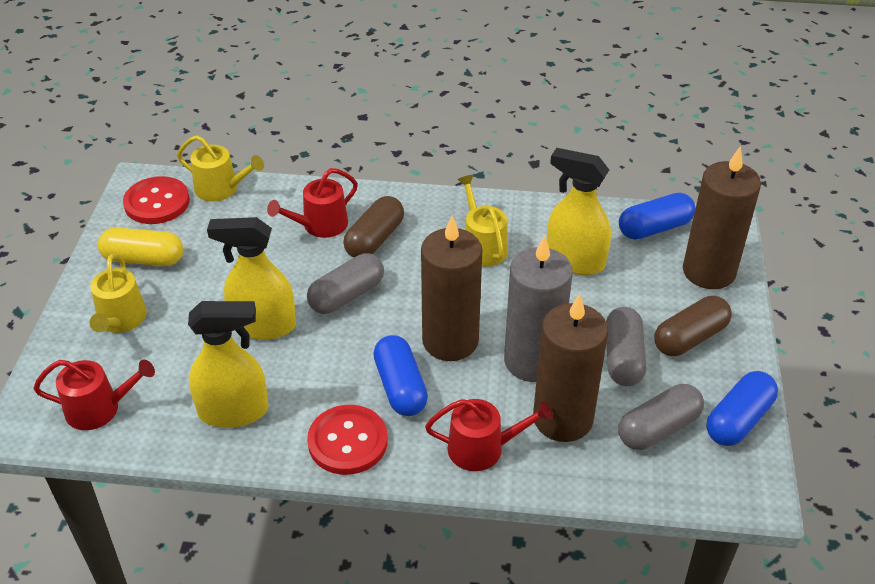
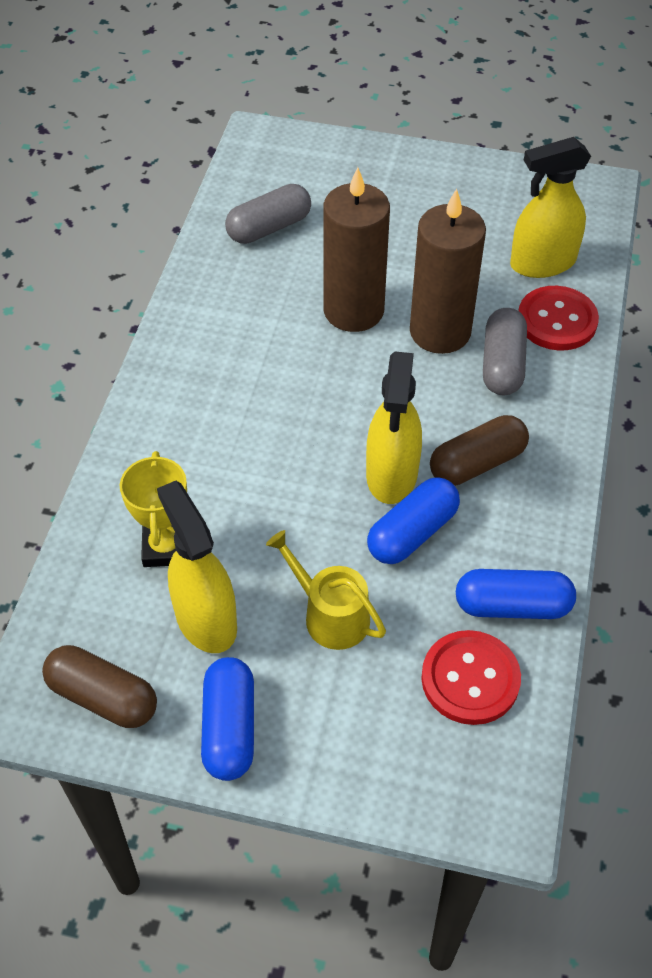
brown candle: [421,216,482,361] [533,294,608,442] [683,147,761,289] = 3 -> [323,167,390,332] [410,188,486,354] = 2
grey candle: [504,235,573,382] = 1 -> none = 0
grey capsule: [307,253,384,314] [606,307,646,386] [618,384,704,450] = 3 -> [225,184,311,244] [483,308,527,395] = 2
red watering can: [33,360,155,430] [267,168,358,238] [425,399,553,471] = 3 -> none = 0
yellow capsule: [98,228,183,266] = 1 -> none = 0
yellow trophy: none = 0 -> [120,451,187,567] = 1
yellow watering can: [90,254,147,333] [177,135,264,201] [457,175,508,267] = 3 -> [266,530,386,650] = 1

